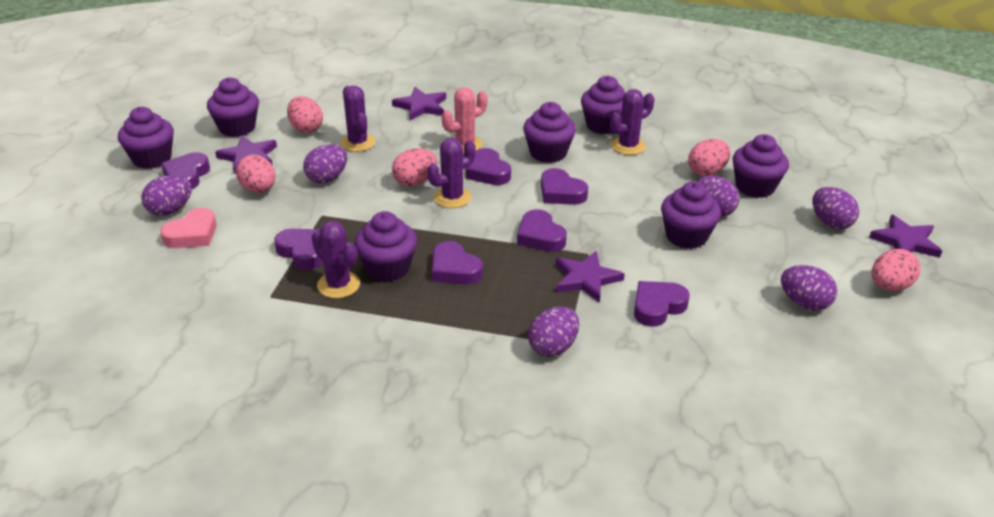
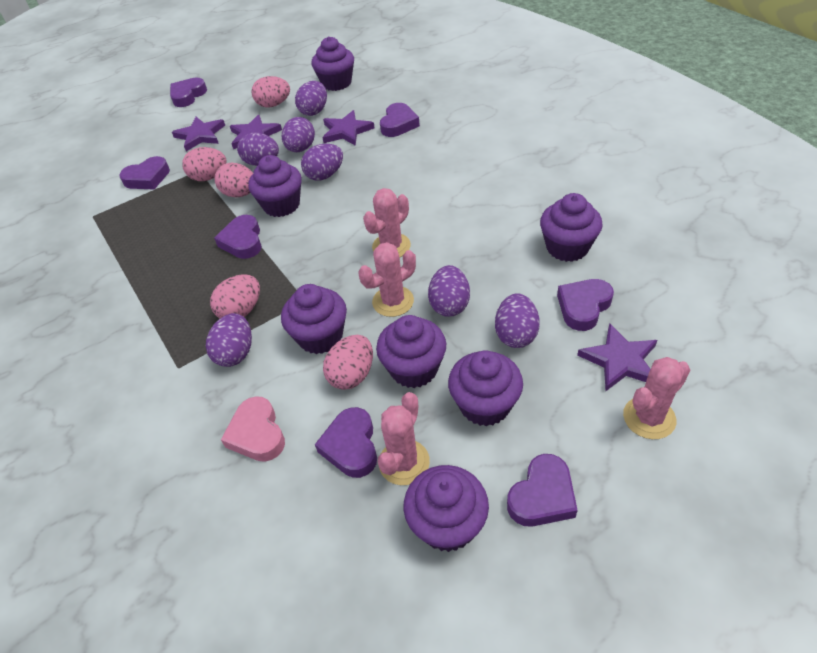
pink cactus: [442,87,488,153] = 1 -> [358,242,416,317] [363,188,411,257] [378,392,430,485] [623,357,690,439] = 4
purple cactus: [312,221,360,298] [340,86,376,152] [428,138,475,208] [610,89,654,155] = 4 -> none = 0
purple egg: [141,175,192,216] [303,145,347,183] [528,306,579,357] [696,175,740,216] [781,265,837,311] [812,187,859,230] = 6 -> [206,313,252,367] [237,132,279,166] [282,117,315,152] [295,81,327,116] [301,144,343,181] [428,265,470,317] [495,293,540,348] = 7

